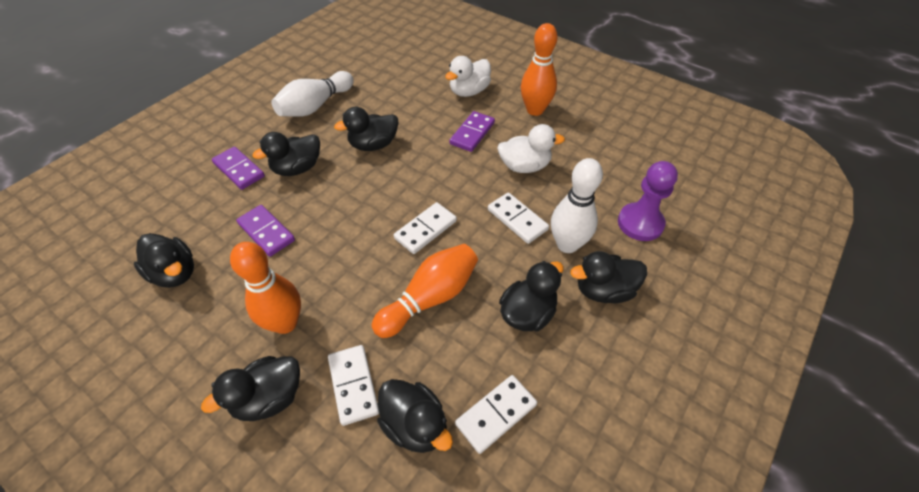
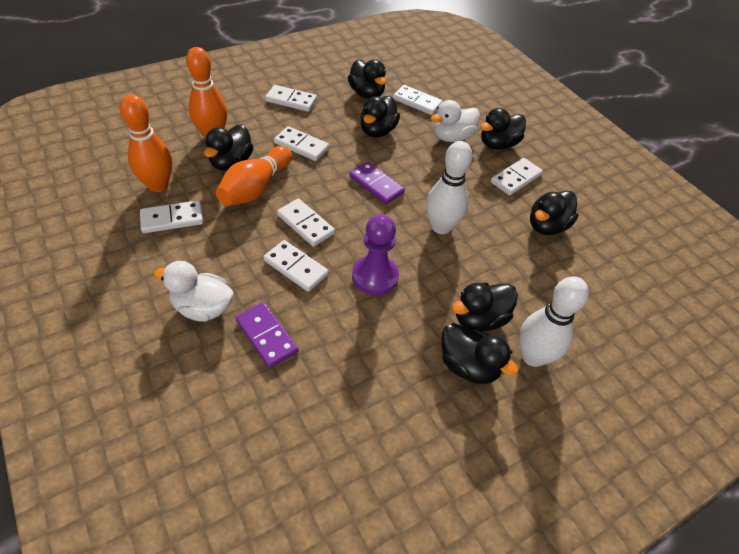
purple domino: [212,146,265,190] [236,205,295,257] [449,111,495,152] = 3 -> [236,302,299,368] [349,162,405,204] = 2
white domino: [328,345,379,426] [394,202,457,254] [455,375,537,454] [488,192,549,244] = 4 -> [140,200,203,233] [263,240,329,292] [265,85,317,112] [274,126,329,161] [277,199,335,247] [393,85,443,115] [491,158,543,196] = 7

